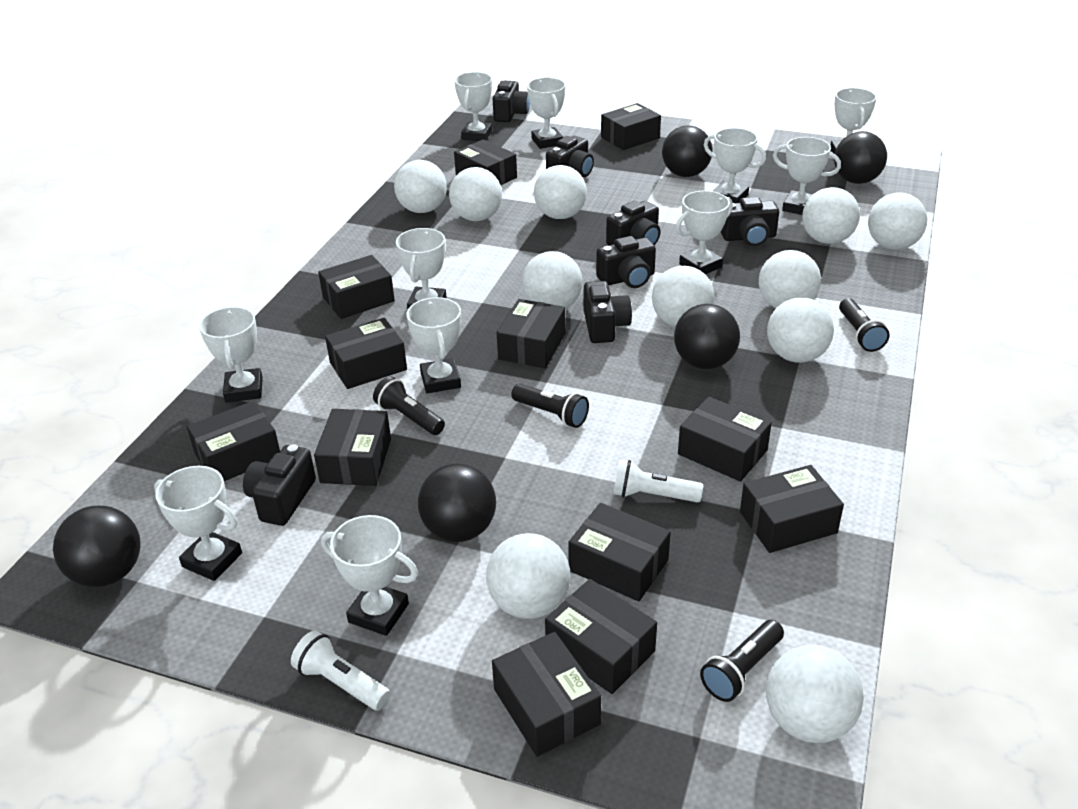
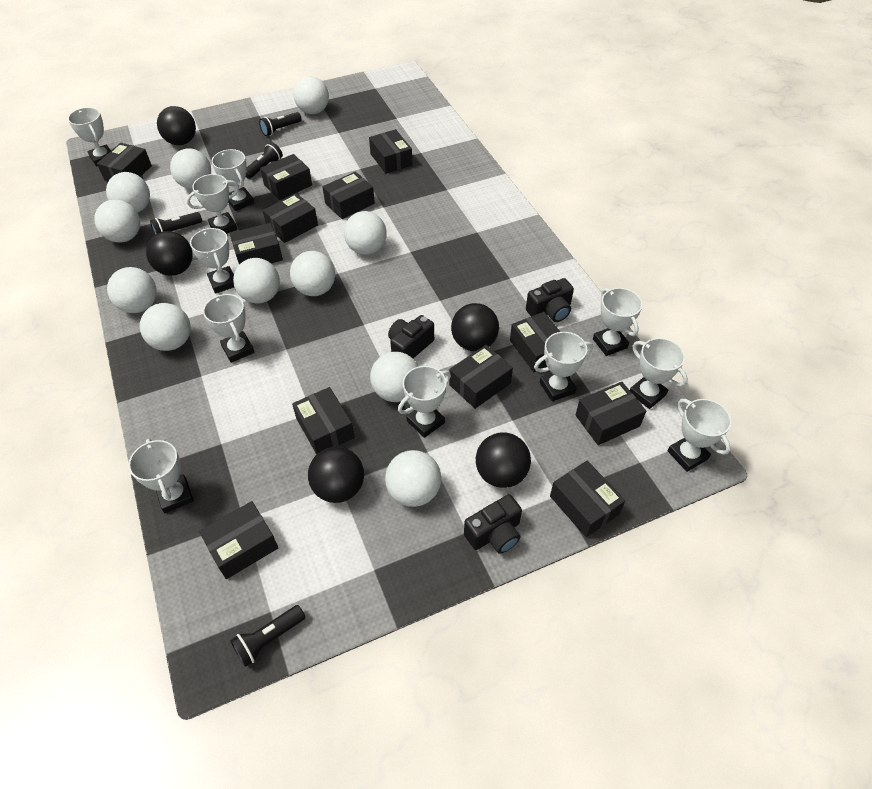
black camera: [243,444,316,526] [493,81,530,122] [546,136,594,177] [584,281,632,343] [596,236,656,288] [606,201,661,245] [721,197,779,246] = 7 -> [388,315,434,358] [464,494,522,554] [526,278,574,322] = 3
white flashlight: [291,630,390,710] [613,460,703,502] = 2 -> none = 0

